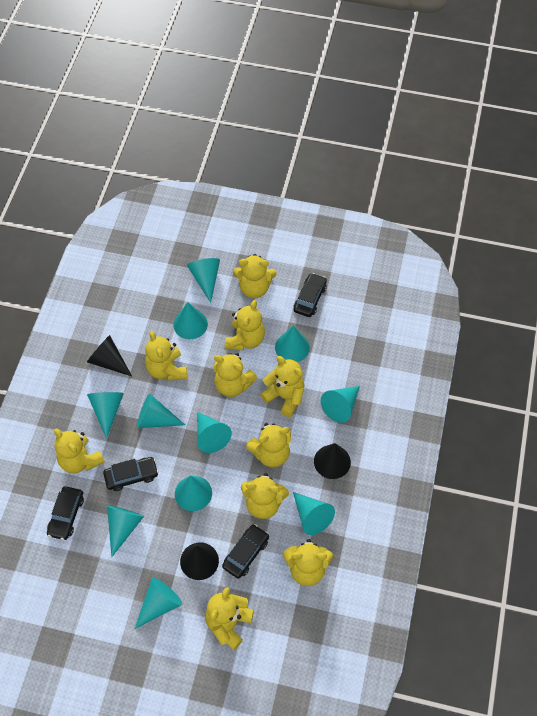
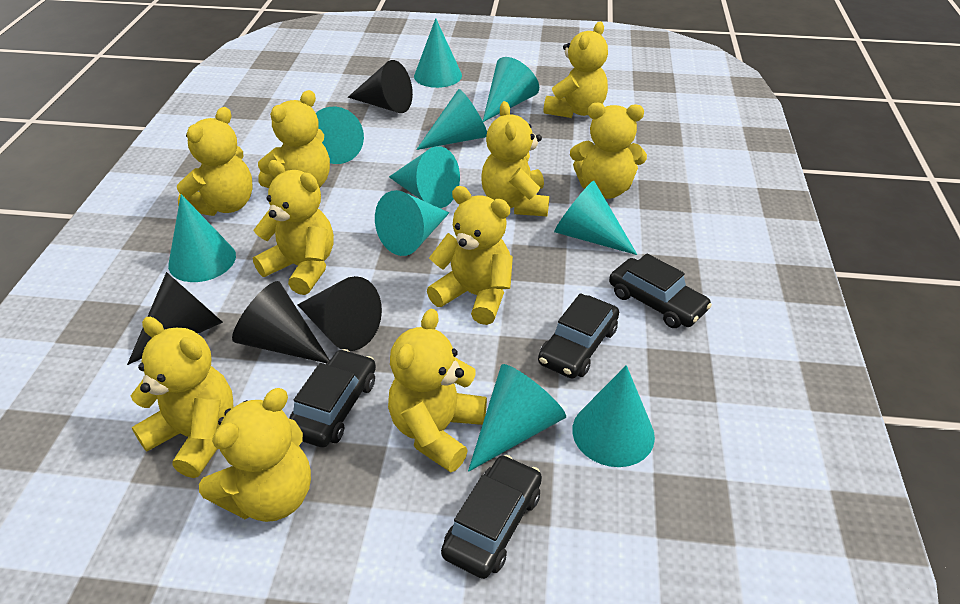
black cone: [87,335,132,376] [180,542,219,580] [314,443,351,479] = 3 -> [127,272,223,365] [232,281,330,363] [298,276,382,351] [348,60,413,113] = 4
turquoise cone: [87,392,124,439] [107,506,144,557] [135,578,182,629] [137,394,185,428] [174,302,208,339] [175,476,212,511] [187,258,220,303] [197,412,232,453] [275,326,310,362] [293,492,335,535] [321,386,360,423] = 11 -> [168,194,236,282] [316,107,364,164] [375,190,449,256] [389,146,460,208] [414,18,462,88] [416,89,487,150] [468,364,566,472] [483,57,539,122] [554,181,637,255] [572,365,655,467] = 10

